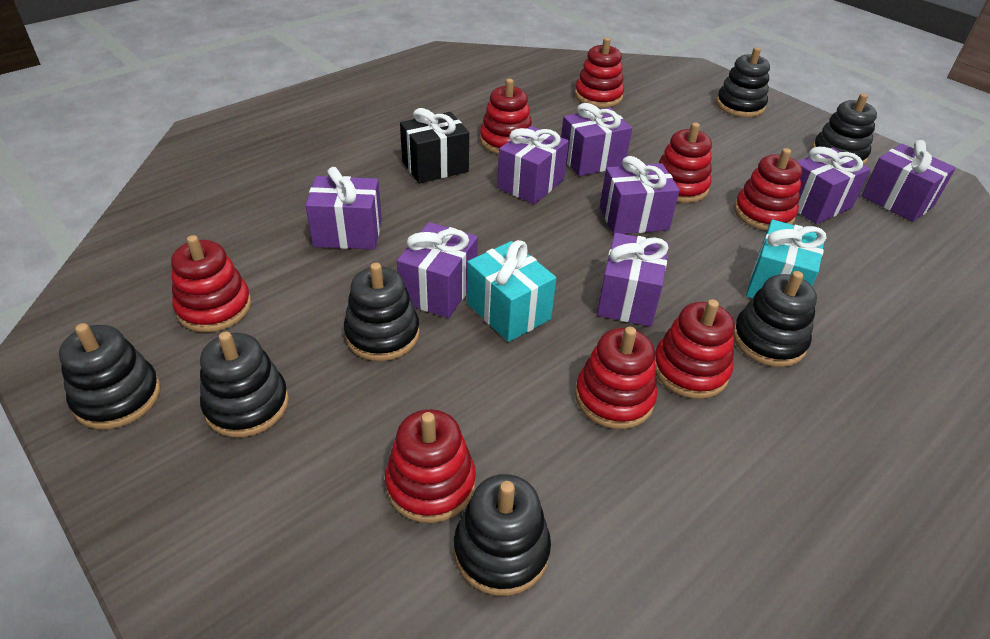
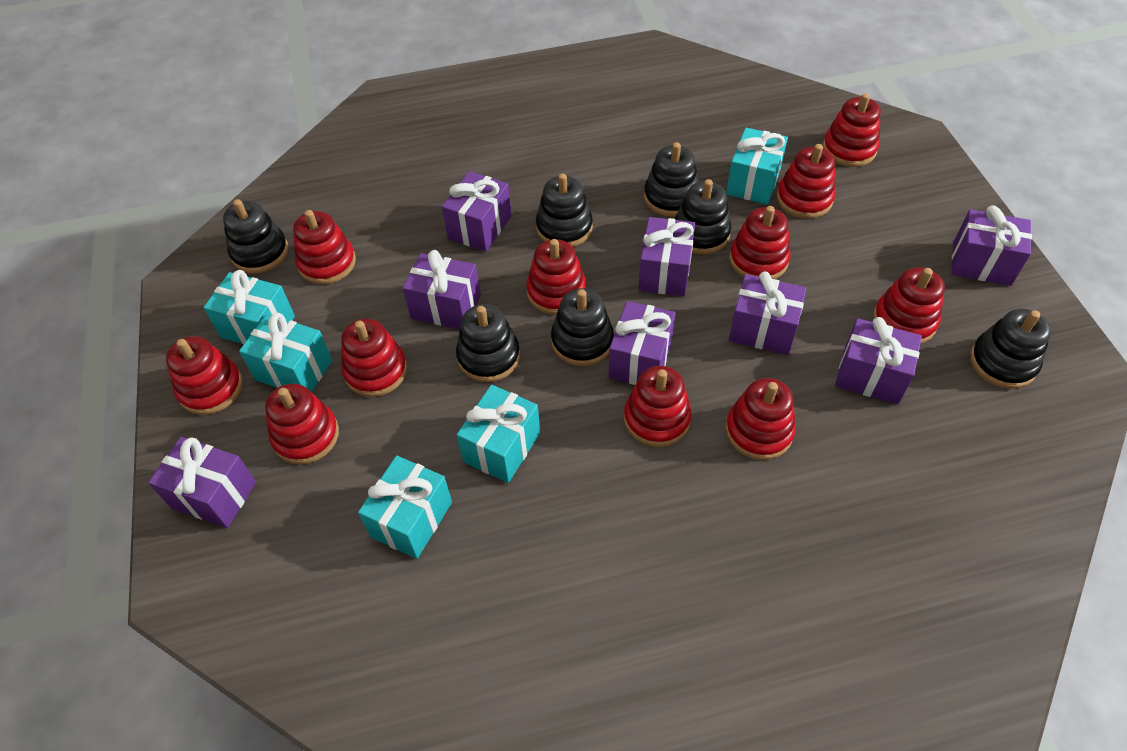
black gift: [400,108,469,183] = 1 -> none = 0
red stacking toy: [171,235,251,332] [385,409,476,523] [480,79,532,154] [575,37,624,108] [575,327,657,429] [655,299,735,399] [659,122,712,203] [734,148,802,231] = 8 -> [166,336,243,415] [265,384,339,464] [293,210,356,284] [341,319,407,397] [526,239,587,315] [624,366,692,447] [725,378,796,460] [729,206,791,279] [777,144,835,219] [823,93,881,167] [873,267,945,344] = 11
turquoise gift: [467,240,556,342] [746,220,826,299] = 2 -> [203,270,295,345] [239,313,332,392] [358,456,452,559] [457,385,540,483] [726,127,788,204] = 5

